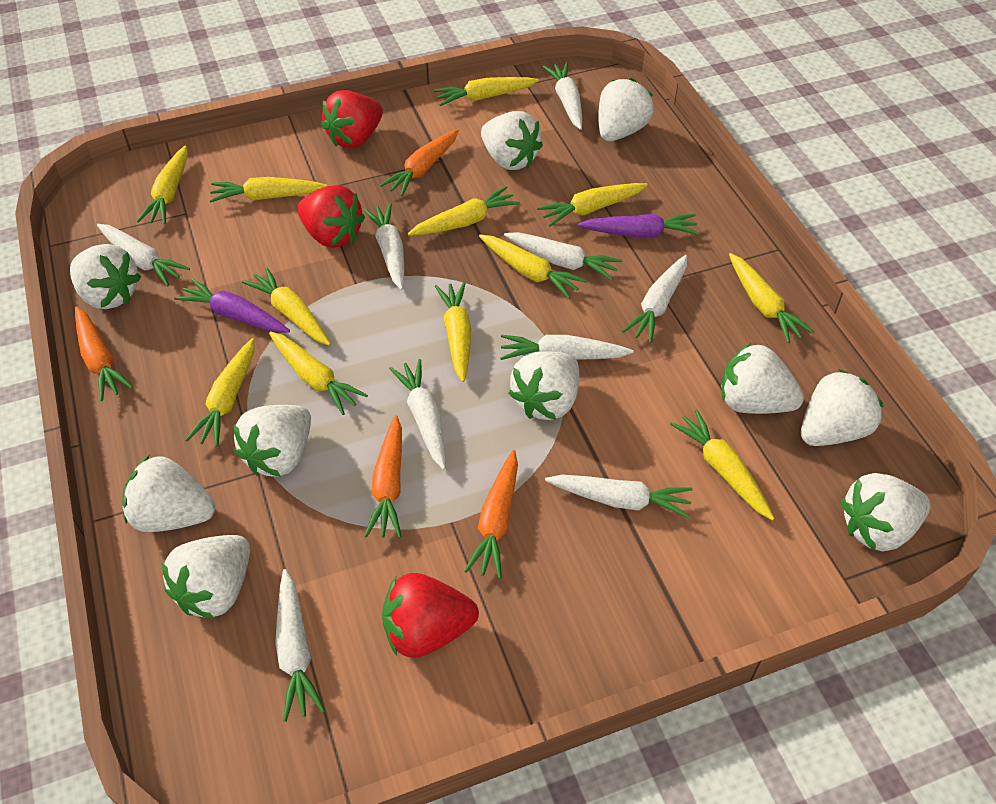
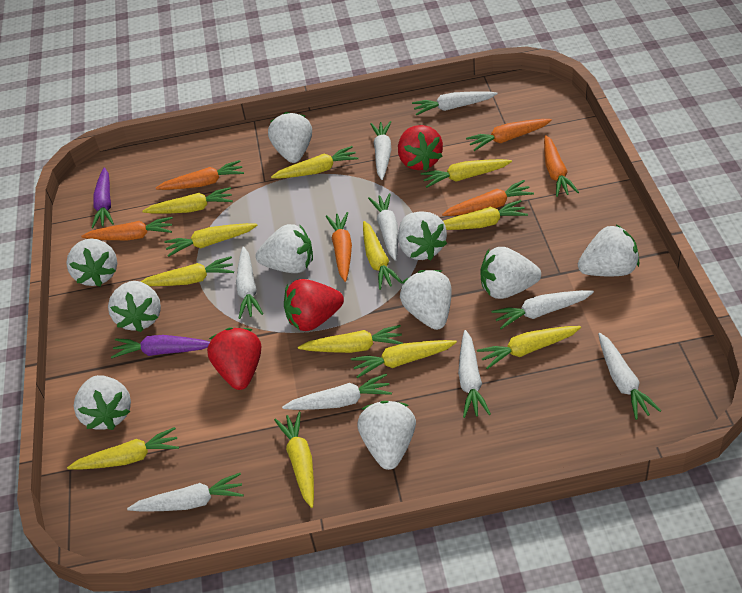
orange carrot: [75,307,133,401] [364,415,402,538] [380,129,459,196] [464,450,518,579] = 4 -> [81,217,173,240] [156,160,244,190] [326,212,352,282] [442,180,534,216] [466,119,552,151] [544,135,579,197] = 6

